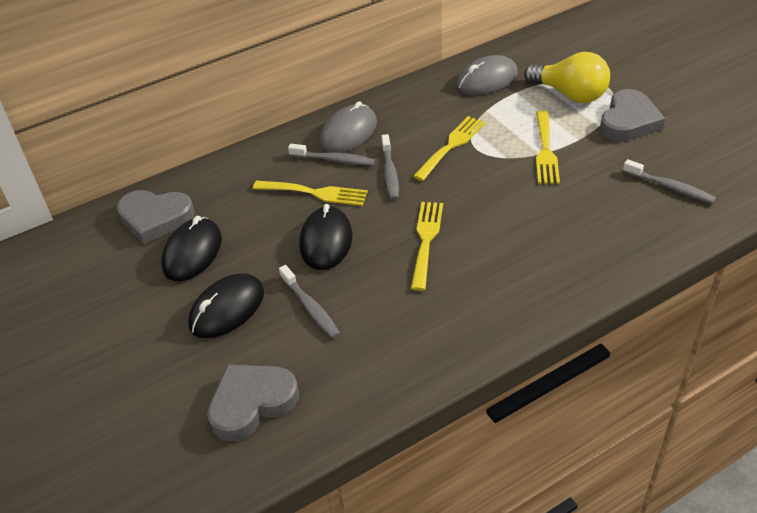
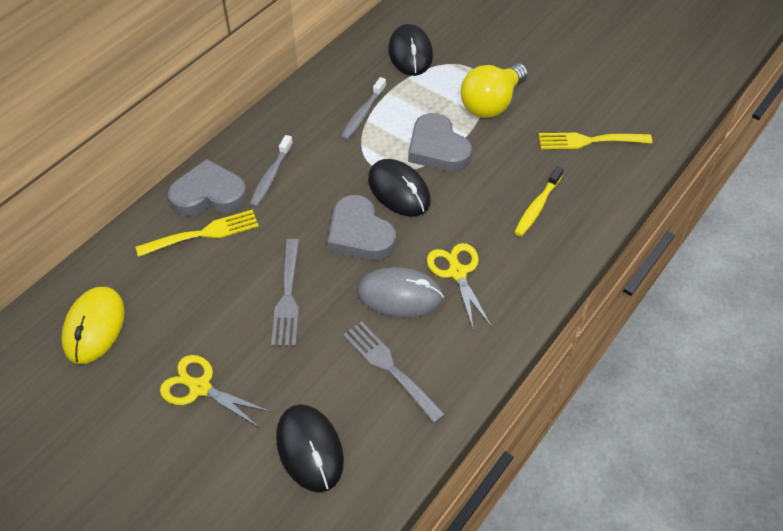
grey fork: none = 0 -> [271,239,299,346] [343,322,445,423] = 2
grey mouse: [320,101,377,153] [457,55,518,95] = 2 -> [357,267,444,318] = 1
grey toothbrush: [279,265,340,339] [288,144,375,166] [381,134,399,200] [623,159,716,204] = 4 -> [249,135,293,208] [341,77,386,140] = 2
yellow fork: [253,181,368,206] [411,202,443,291] [413,116,485,181] [536,111,560,184] = 4 -> [136,210,259,257] [539,133,652,149] = 2
yellow mouse: none = 0 -> [61,287,125,364] = 1
yellow scissors: none = 0 -> [160,355,271,428] [427,243,492,331] = 2
yellow toothbrush: none = 0 -> [514,166,564,236] = 1

